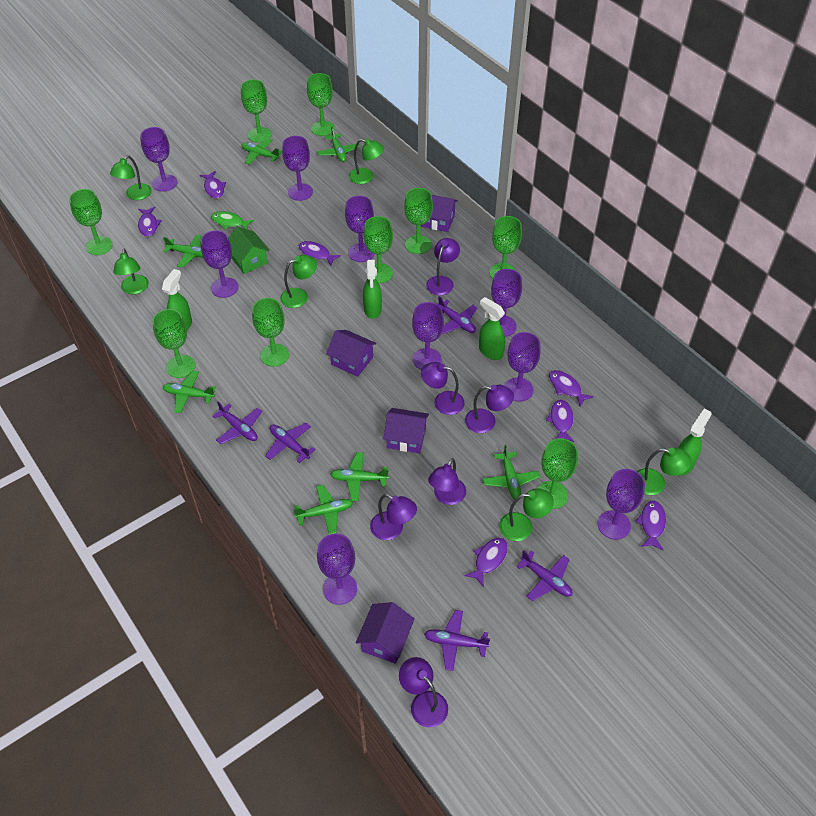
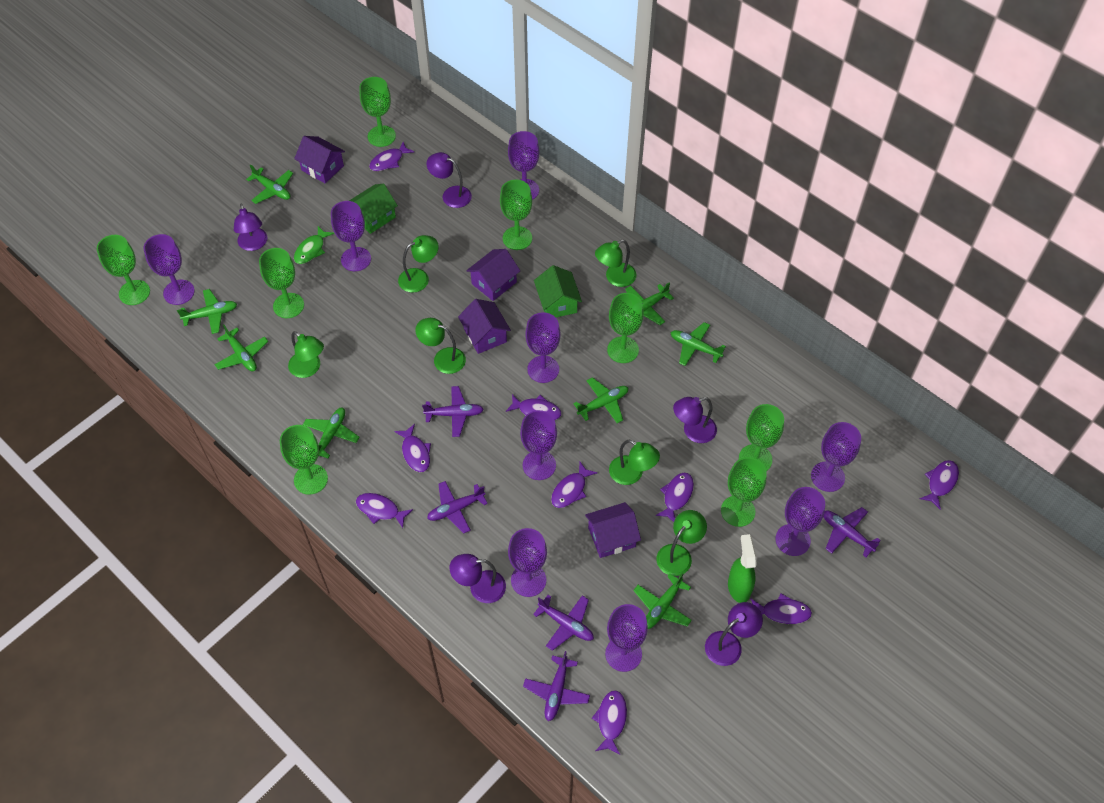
green goblet: [69,189,113,255] [152,309,196,378] [241,79,272,143] [252,298,289,367] [307,73,335,136] [364,216,393,283] [404,188,433,254] [490,216,522,279] [538,438,578,509] = 9 -> [97,235,150,305] [259,248,304,318] [280,425,328,495] [359,77,396,147] [500,180,532,250] [607,293,644,363] [721,457,767,527] [739,404,784,471] = 8
green house: [229,227,270,274] = 1 -> [349,183,398,234] [534,265,582,318] = 2
green plane: [163,234,203,268] [163,371,216,413] [241,138,282,165] [293,485,353,535] [317,127,360,162] [330,452,389,501] [483,445,540,500] = 7 -> [177,289,237,334] [214,325,268,371] [246,164,293,204] [303,408,359,458] [573,377,628,423] [625,282,674,325] [633,572,692,629] [671,322,726,366] = 8
green spray bottle: [162,269,192,330] [363,260,382,319] [479,297,505,360] [678,408,712,475] = 4 -> [728,534,757,603] = 1
purple fish: [138,207,162,237] [200,171,226,199] [299,241,341,266] [464,538,508,587] [546,400,574,442] [549,370,594,407] [635,501,666,550] = 7 -> [356,493,413,528] [369,142,414,171] [394,424,431,472] [506,394,561,420] [551,462,598,508] [592,690,627,755] [655,473,694,522] [751,594,812,624] [920,460,959,510] = 9
purple lamp: [370,494,417,540] [399,657,448,728] [421,362,465,415] [426,238,460,295] [428,458,466,505] [465,385,514,433] = 6 -> [234,203,267,251] [426,152,472,208] [449,554,506,603] [673,397,717,443] [705,602,763,666] = 5

